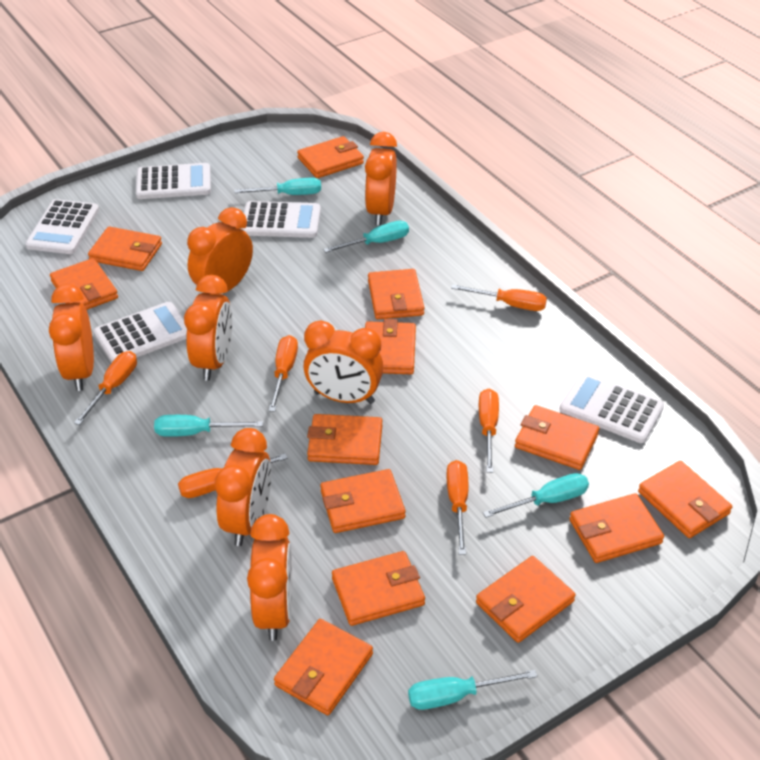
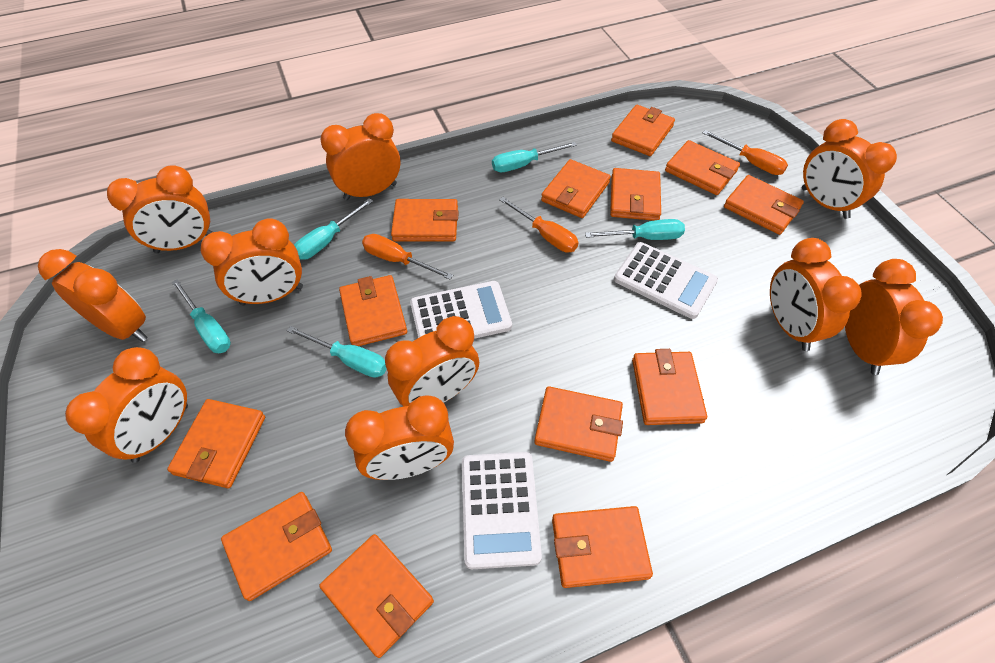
orange clock: [49,284,94,391] [184,275,232,380] [187,207,253,294] [215,428,272,546] [247,514,292,641] [303,320,384,404] [365,132,397,225] = 7 -> [38,249,148,342] [65,347,188,463] [107,165,213,253] [201,218,303,305] [320,113,401,200] [345,395,454,480] [385,316,479,406] [770,238,862,351] [802,119,897,219] [845,259,943,375] = 10
orange screwdriver: [74,351,137,425] [178,454,288,498] [269,335,298,412] [447,460,468,555] [451,284,547,311] [479,389,499,473] = 6 -> [362,234,453,280] [499,197,579,253] [703,130,788,175] = 3
white calculator: [25,199,99,254] [94,302,187,363] [136,163,211,199] [240,201,321,238] [560,372,664,443] = 5 -> [410,281,512,339] [462,452,542,569] [614,242,718,319] = 3

